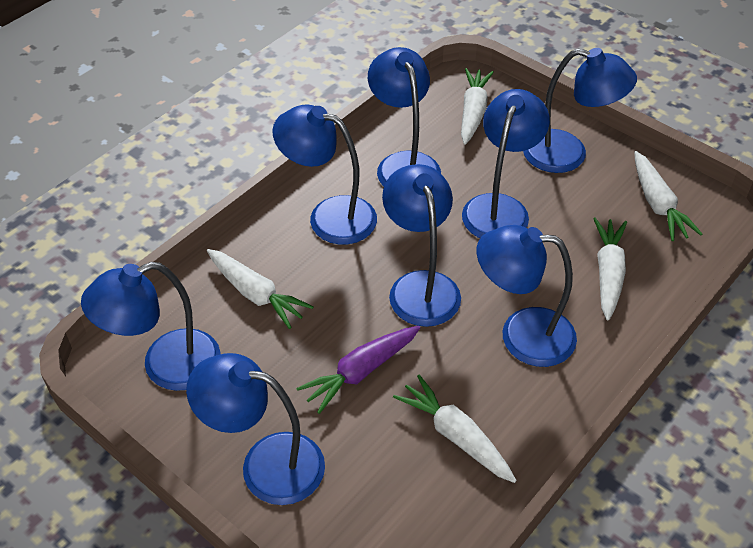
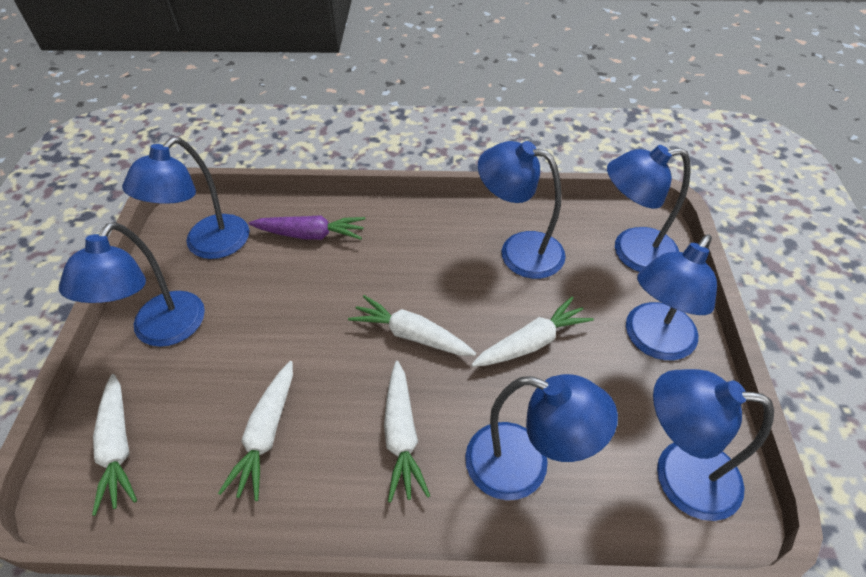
blue lamp: [81,262,221,391] [186,353,325,505] [272,104,377,245] [368,47,441,187] [382,164,461,327] [462,89,550,238] [477,225,577,367] [523,48,637,173] = 8 -> [59,222,205,347] [122,137,249,259] [465,374,618,500] [478,141,566,279] [607,145,691,272] [626,234,717,360] [653,369,774,521] = 7

